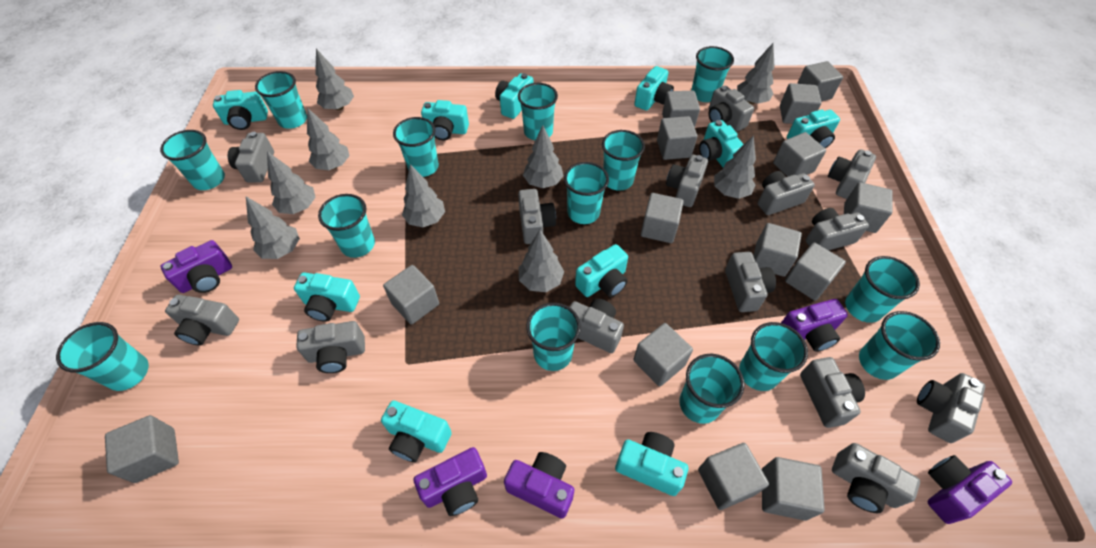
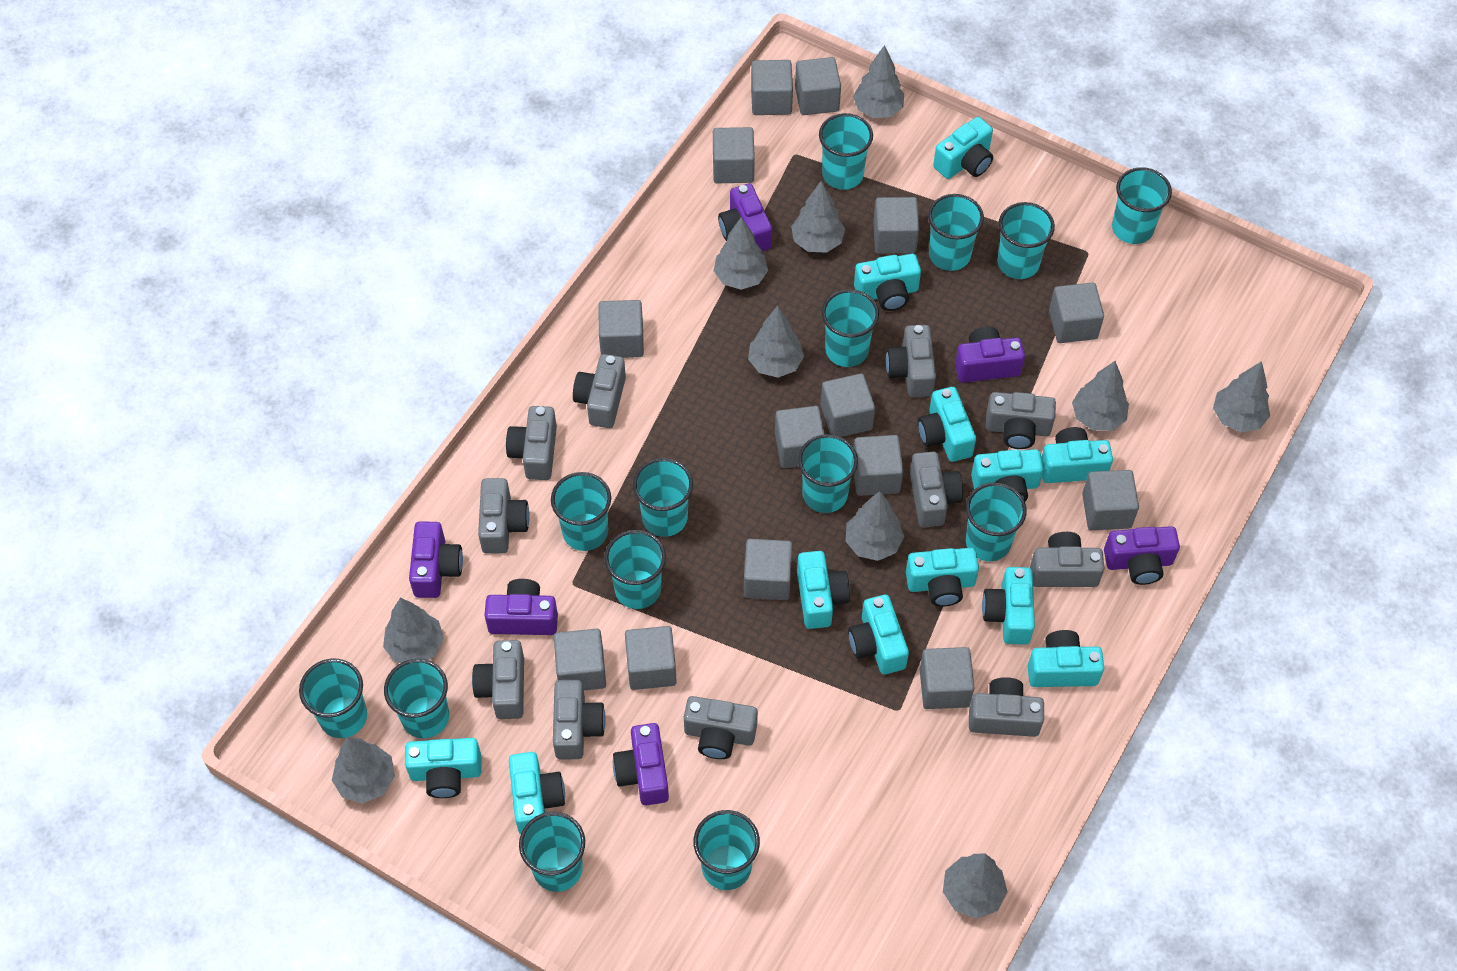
grey camera: [165,295,239,346] [228,132,274,183] [296,321,365,373] [518,189,556,244] [570,299,624,353] [666,155,708,207] [709,86,754,132] [725,252,776,312] [758,171,815,215] [800,357,865,428] [806,208,869,250] [828,149,876,199] [832,443,920,513] [917,373,985,443] = 14 -> [472,640,524,719] [478,478,530,554] [506,406,557,480] [553,680,606,760] [573,354,626,428] [684,696,758,759] [886,325,936,397] [910,452,963,527] [969,677,1044,737] [986,392,1056,449] [1030,532,1104,587] = 11
grey tree: [246,197,300,259] [267,151,316,214] [307,108,350,170] [315,49,354,110] [402,164,445,227] [519,230,564,292] [523,126,564,188] [714,135,756,199] [737,43,775,104] = 9 -> [332,737,395,803] [383,598,444,663] [714,217,768,290] [748,306,804,378] [791,180,845,253] [846,491,904,561] [853,45,904,118] [943,854,1008,919] [1072,361,1129,431] [1213,361,1270,432] = 10
purple camera: [160,240,232,293] [414,447,487,516] [504,452,575,519] [781,299,848,352] [928,455,1012,524] = 5 -> [409,521,463,598] [484,579,558,635] [613,723,669,805] [718,184,772,251] [955,327,1025,383] [1104,526,1180,585] = 6
turquoise camera: [213,90,268,130] [294,272,360,322] [381,401,452,462] [421,100,469,140] [495,73,534,119] [575,244,628,297] [615,432,688,496] [634,66,674,111] [699,120,744,167] [787,110,840,148] = 10 -> [405,738,481,798] [509,752,565,834] [797,551,850,629] [848,595,909,674] [854,254,921,311] [906,548,979,607] [918,387,976,462] [933,117,993,179] [971,449,1044,501] [982,567,1035,645] [1028,630,1104,687] [1042,427,1113,483] = 12

